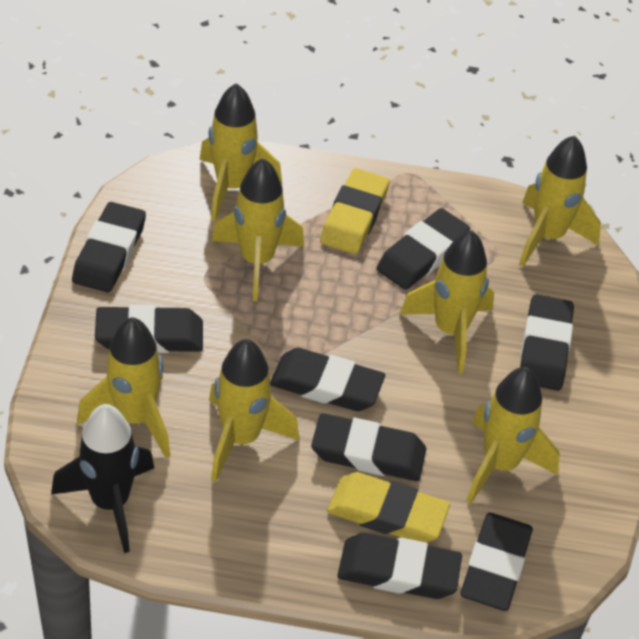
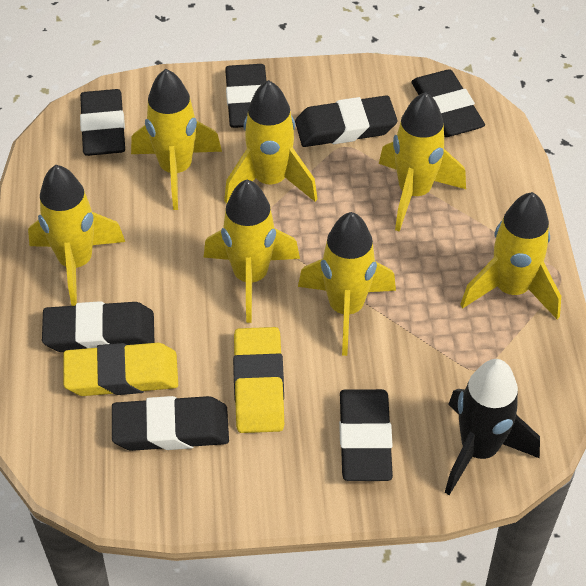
black eraser: [72,202,146,292] [95,305,203,353] [270,348,385,411] [311,413,426,481] [337,533,462,599] [377,208,470,290] [461,513,533,611] [520,294,574,391] = 8 -> [42,301,154,352] [80,89,125,156] [112,396,229,451] [225,64,266,128] [295,95,398,147] [339,389,393,481] [411,70,485,137] = 7

